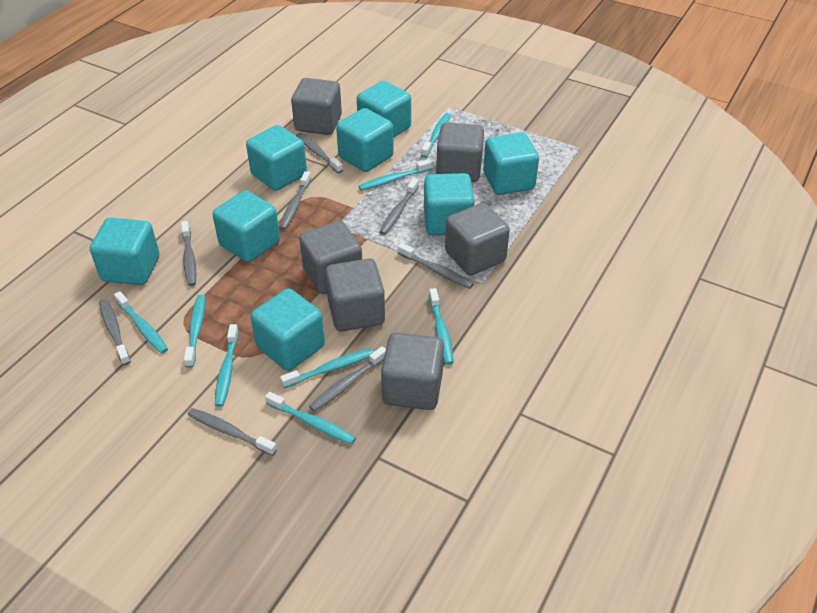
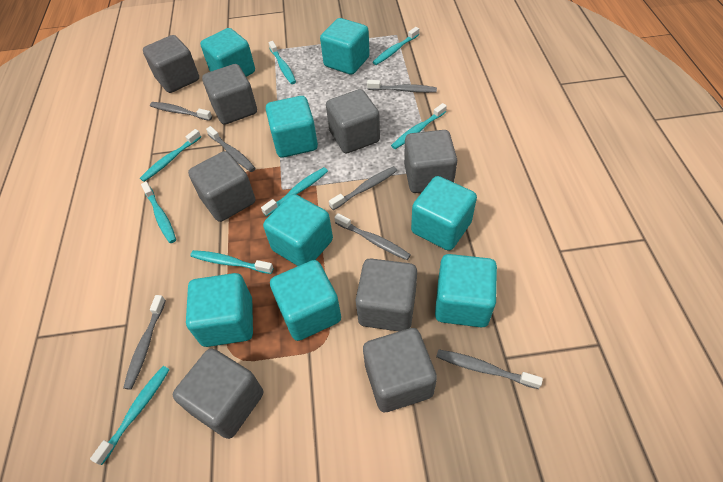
grey cube: [291,78,342,135] [299,221,362,294] [325,258,385,331] [381,332,444,410] [436,122,484,182] [445,203,510,275] = 6 -> [143,35,199,93] [173,348,263,439] [188,151,255,222] [202,64,257,125] [326,89,380,153] [356,258,417,331] [363,328,437,412] [404,130,457,193] = 8
grey toothbrush: [99,299,131,365] [181,221,196,286] [188,408,277,456] [279,171,311,230] [296,133,343,173] [309,346,386,412] [379,178,419,235] [398,243,473,289] = 8 -> [123,295,166,390] [150,102,212,121] [206,126,256,172] [329,166,397,210] [334,213,411,260] [367,80,437,93] [436,349,543,389] = 7

